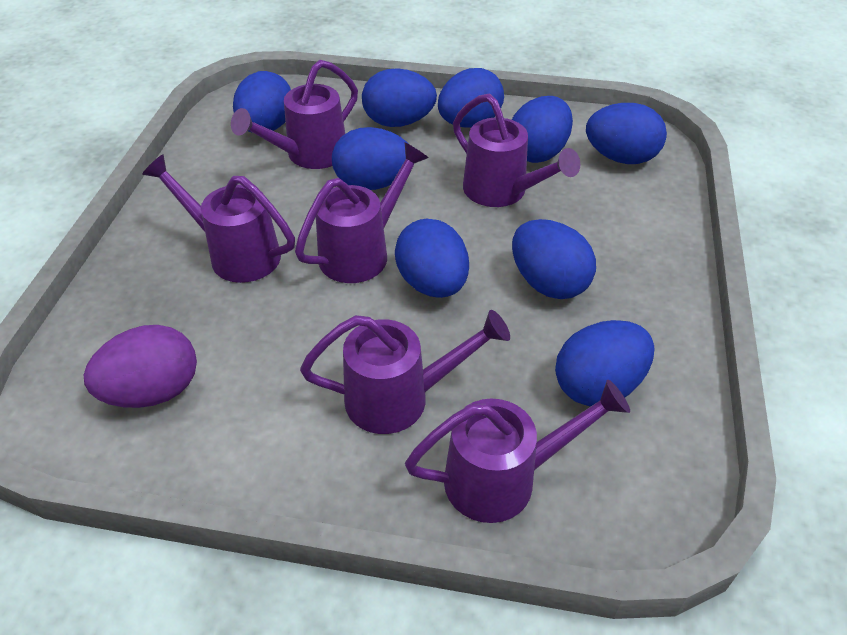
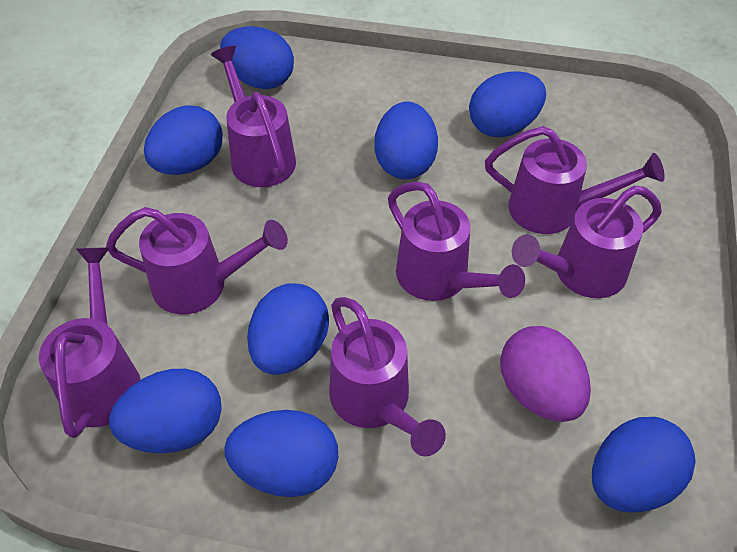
blue egg: [233,71,291,133] [332,127,408,190] [362,68,437,127] [395,219,469,298] [438,68,504,128] [512,96,573,163] [512,219,596,299] [555,320,654,407] [586,103,667,164] = 9 -> [109,369,222,453] [144,105,223,175] [220,26,294,89] [224,410,338,497] [247,284,329,375] [374,101,438,179] [469,71,546,137] [592,417,696,512] = 8
purple watering can: [142,154,295,283] [231,60,358,169] [295,142,428,283] [300,310,510,434] [405,380,630,523] [453,94,580,207] = 6 -> [39,247,141,438] [106,207,288,315] [211,46,296,187] [329,297,446,457] [388,181,525,301] [485,126,665,234] [512,186,662,298] = 7

